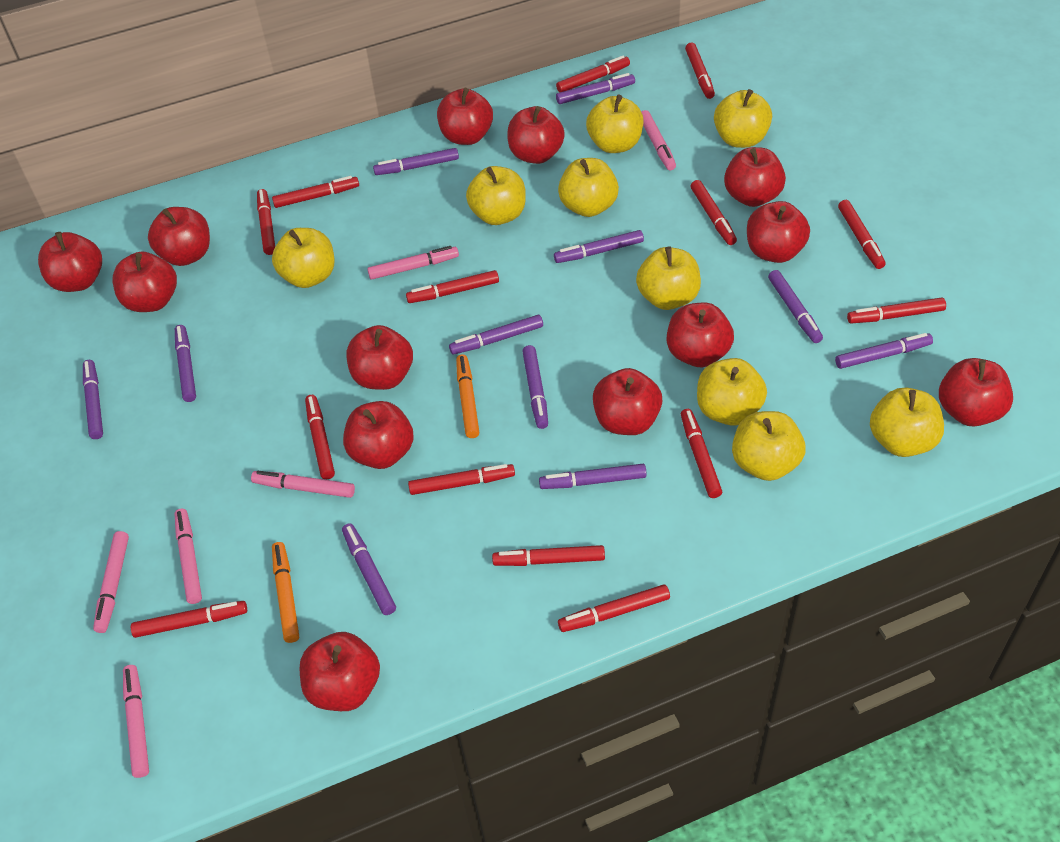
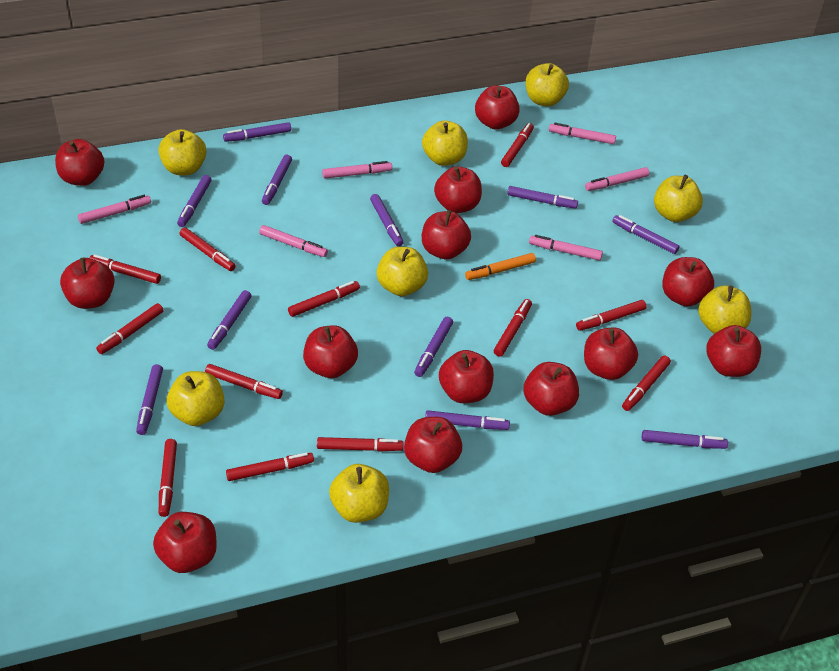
orange marker: [272,542,299,643] [456,354,479,438] = 2 -> [465,253,536,280] = 1
red marker: [131,601,247,638] [257,189,275,255] [272,176,359,208] [305,395,335,479] [406,270,499,303] [408,464,515,495] [492,545,605,566] [556,56,630,93] [558,584,670,632] [681,409,722,498] [685,43,715,99] [691,180,737,245] [838,200,886,269] [847,297,946,323] = 14 -> [89,254,161,284] [96,303,164,354] [159,439,177,517] [179,227,236,271] [205,364,283,399] [226,452,314,481] [288,281,360,317] [317,437,404,452] [494,299,532,357] [501,123,534,167] [576,300,646,331] [622,355,671,411] = 12
yellow apple: [272,228,335,288] [466,166,526,225] [558,158,619,217] [586,95,643,153] [636,247,701,310] [697,358,767,426] [714,89,772,148] [732,411,806,481] [870,388,944,457] = 9 -> [158,129,206,176] [167,371,225,426] [329,464,389,523] [377,247,428,296] [422,120,468,166] [526,63,569,107] [654,175,703,222] [698,285,752,334] = 8

